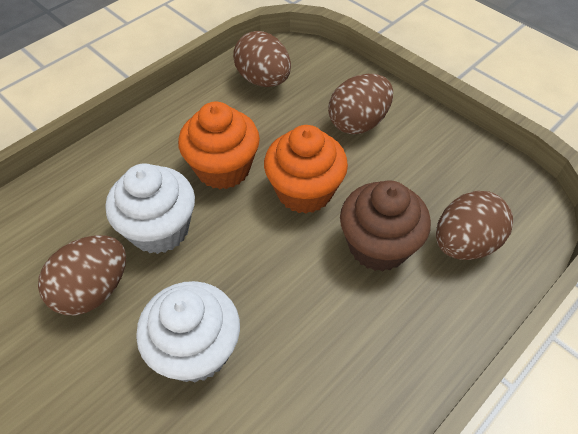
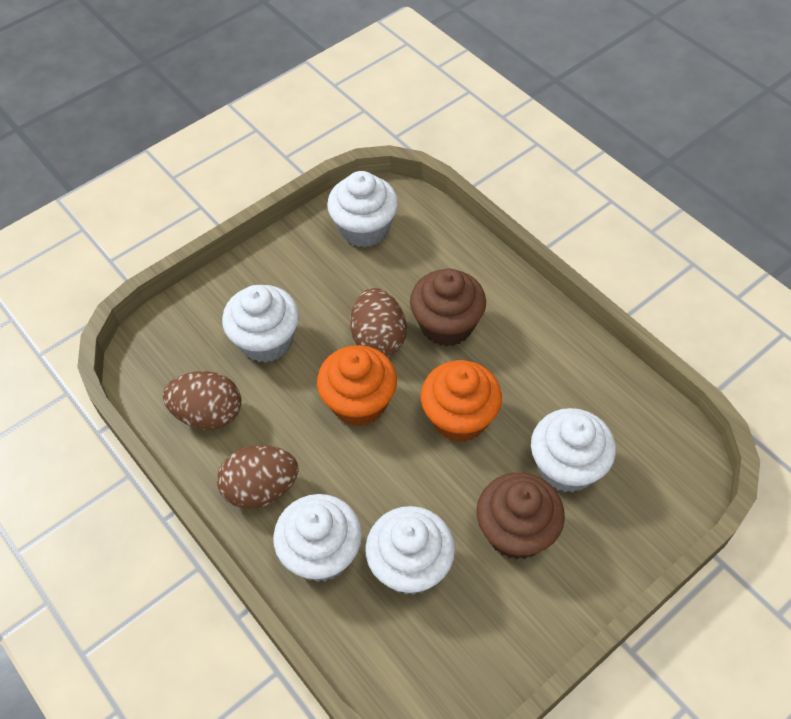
brown cupcake: [340,180,431,272] = 1 -> [410,268,486,347] [477,472,565,560] = 2
brown egg: [38,235,126,315] [233,31,291,87] [328,74,393,134] [436,191,513,260] = 4 -> [163,371,241,430] [217,445,299,509] [350,288,406,357] = 3
white cupcake: [106,163,195,254] [136,281,240,383] = 2 -> [222,285,299,363] [273,494,362,582] [327,171,398,248] [365,506,455,595] [531,408,616,493] = 5

